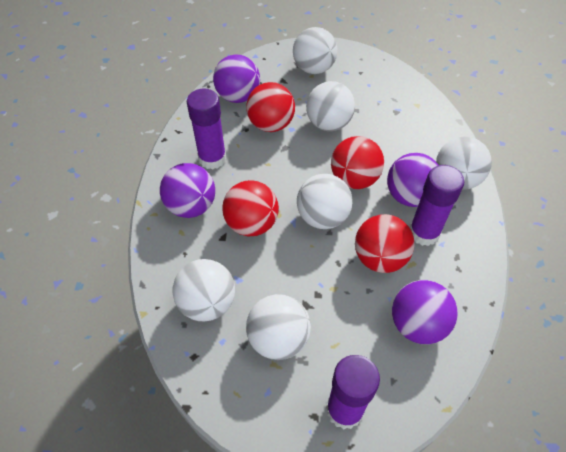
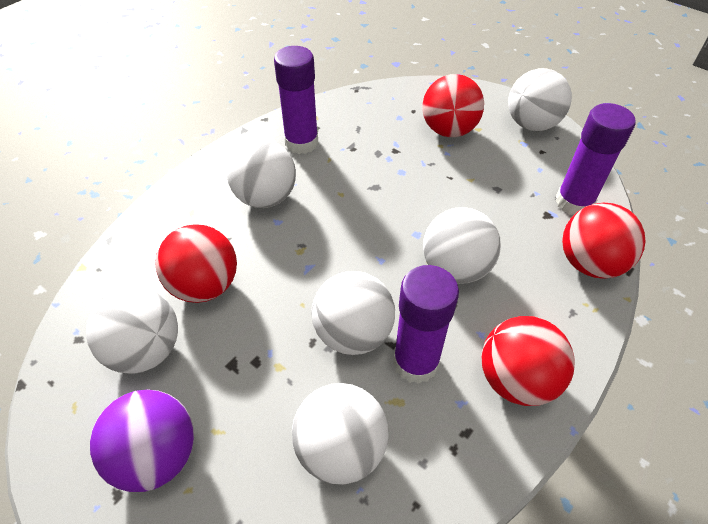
purple ball: [160,163,215,218] [213,54,260,103] [387,153,438,207] [392,280,458,344] = 4 -> [90,389,194,492] = 1

